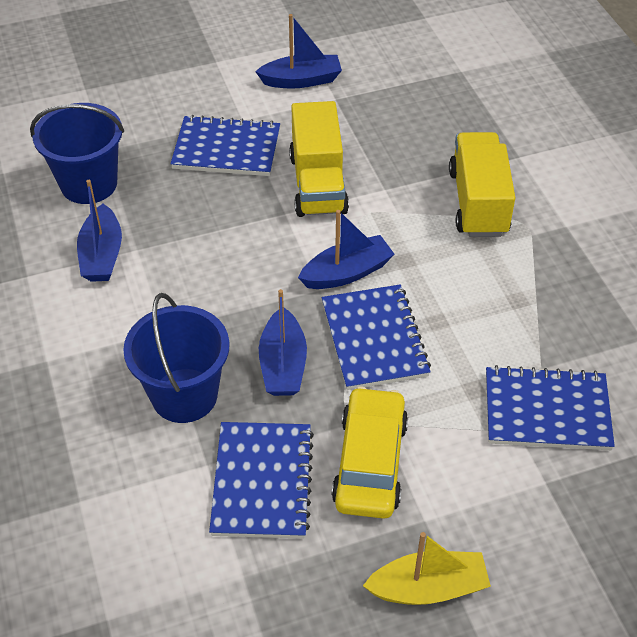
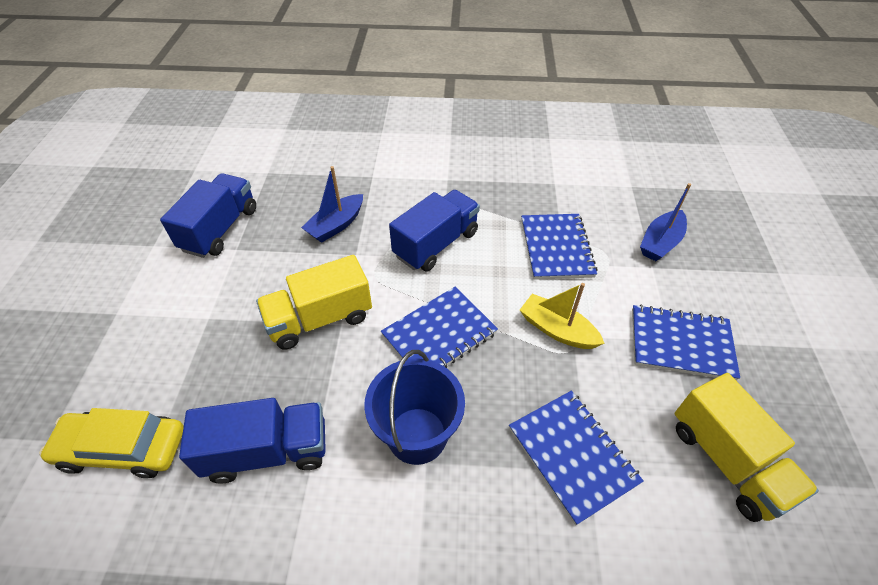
blue boat: [77,180,122,282] [255,14,342,89] [259,289,307,396] [298,210,395,289] = 4 -> [301,166,363,243] [640,183,691,261] = 2
blue bucket: [30,103,124,204] [123,293,230,423] = 2 -> [364,350,465,465] = 1
blue truck: none = 0 -> [160,173,256,258] [179,398,326,484] [389,190,480,272] = 3

